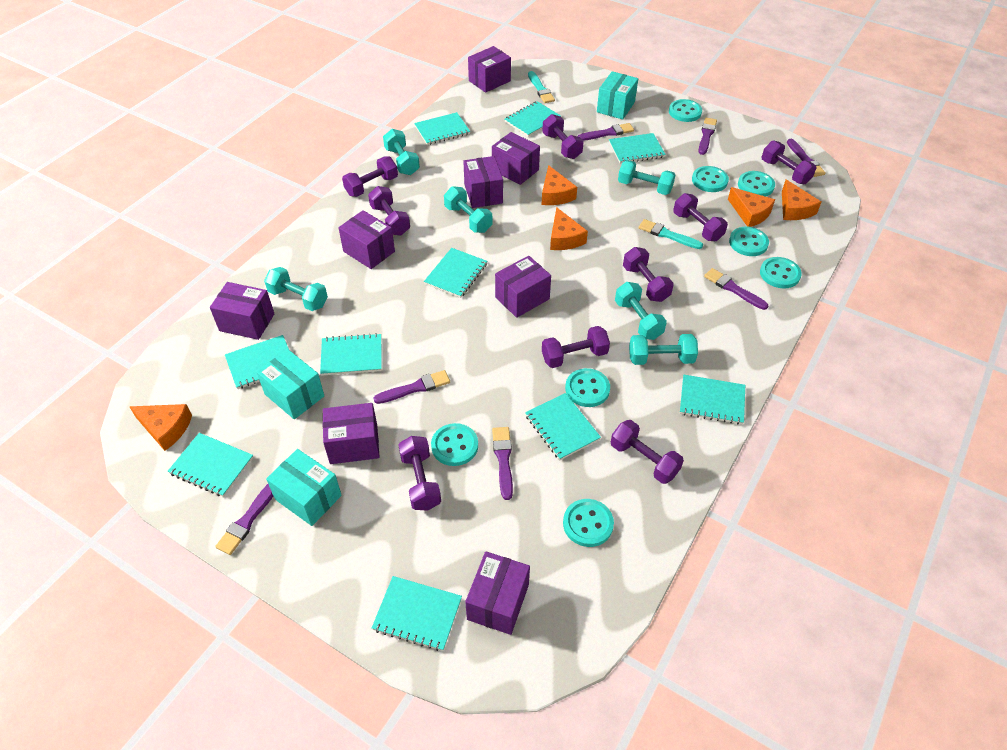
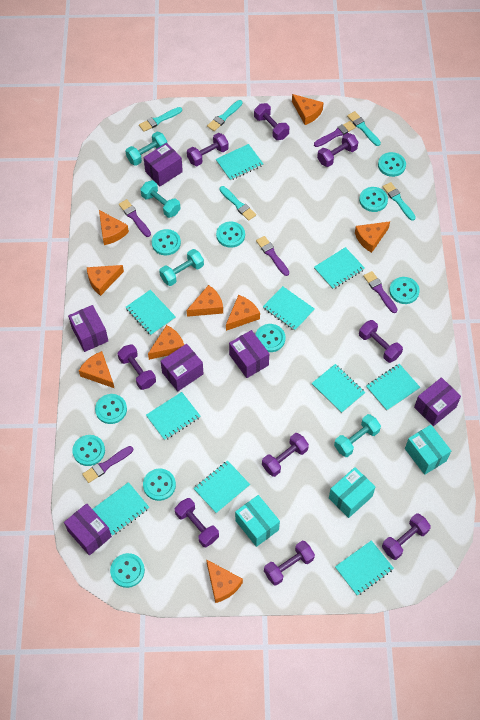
orange cheese: [129,404,192,451] [542,165,577,205] [550,207,588,250] [728,187,775,227] [782,179,821,220] = 5 -> [79,351,114,388] [87,265,124,296] [99,210,129,245] [148,325,184,360] [187,285,223,317] [206,559,243,603] [226,295,260,331] [292,94,324,125] [355,221,390,253] = 9
purple box: [210,282,274,340] [323,403,379,464] [338,210,395,269] [463,156,503,208] [465,551,530,635] [468,46,511,93] [492,132,540,185] [495,256,551,318] = 8 -> [64,503,112,556] [68,305,108,352] [144,143,183,186] [160,344,204,391] [229,330,269,378] [414,377,461,426] = 6
purple brush: [215,484,273,555] [373,370,450,404] [492,427,513,500] [577,123,634,141] [698,118,717,155] [704,268,768,310] [787,139,826,177] = 7 -> [82,446,133,483] [119,199,151,237] [256,236,289,276] [314,121,356,147] [363,271,398,313] = 5
turquoise brush: [528,71,555,103] [639,219,703,249] = 2 -> [139,107,182,132] [207,100,242,131] [219,186,256,221] [347,111,381,146] [383,182,416,221] = 5
turquoise button: [431,423,478,466] [563,499,614,547] [565,368,610,407] [669,99,702,122] [692,166,729,192] [729,226,769,256] [738,171,775,197] [760,257,802,289] = 8 -> [72,435,105,466] [95,394,127,424] [110,553,145,588] [143,469,176,501] [152,229,181,255] [216,221,245,248] [255,324,285,352] [359,187,388,212] [378,152,406,177] [389,277,420,304] = 10
turquoise dumbbell: [264,267,328,311] [383,129,420,175] [444,186,492,233] [615,282,667,340] [618,160,676,195] [629,334,698,365] = 6 -> [126,132,167,166] [140,180,180,218] [159,249,204,286] [334,414,381,457] = 4

